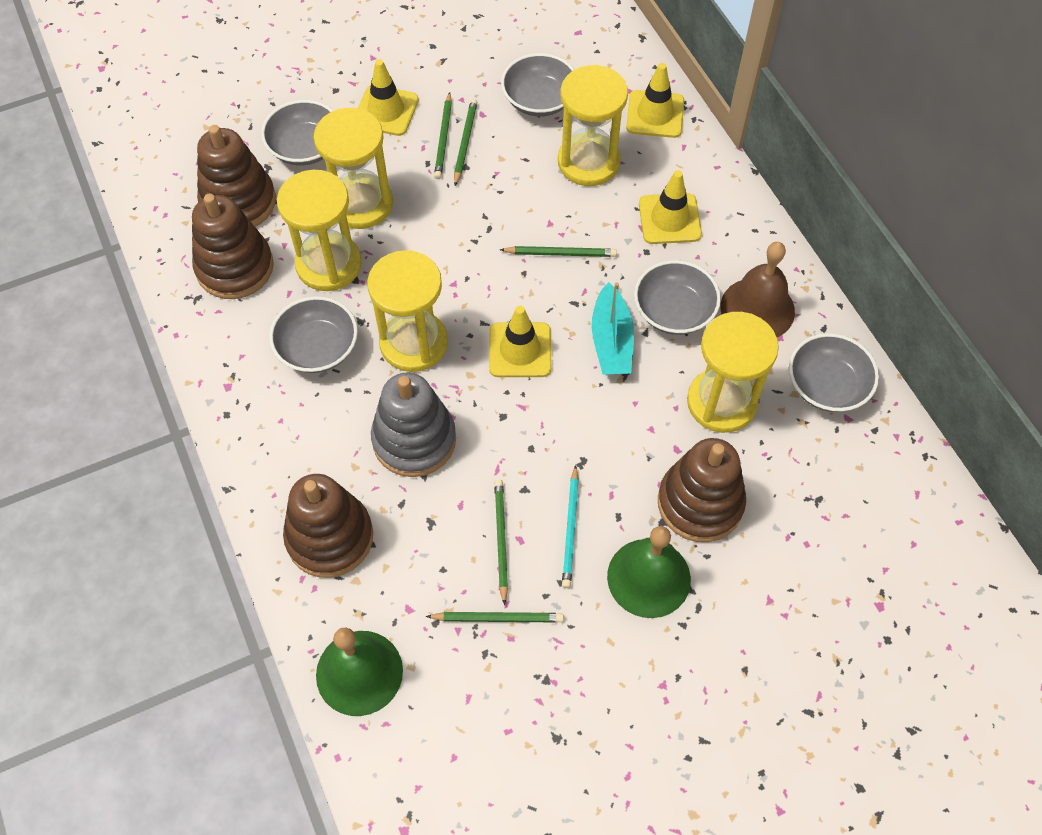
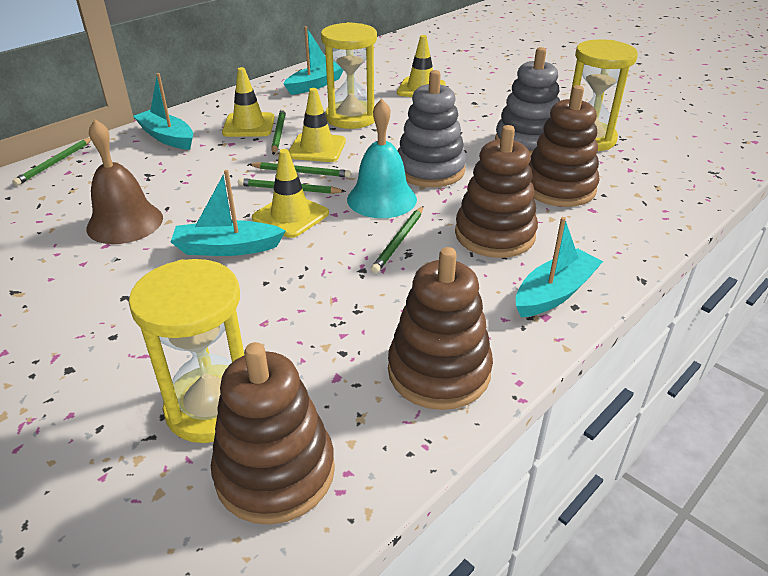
green bell: [316,628,403,716] [607,526,691,618] = 2 -> none = 0
grey bowl: [261,100,333,166] [269,296,358,373] [501,53,575,117] [634,260,721,335] [789,333,879,412] = 5 -> none = 0
grey stacking toy: [371,372,456,477] = 1 -> [398,70,466,187] [495,47,560,157] = 2
turquoise bell: none = 0 -> [347,99,417,218] = 1
turquoise boat: [592,282,634,374] = 1 -> [133,73,193,150] [171,170,286,256] [284,26,344,95] [516,217,603,317] = 4
turquoise pencil: [562,465,579,588] = 1 -> none = 0
yellow hourglass: [277,170,362,291] [314,108,393,229] [367,250,448,372] [558,65,628,186] [687,312,779,433] = 5 -> [129,259,244,443] [321,22,377,129] [570,39,638,151] = 3

